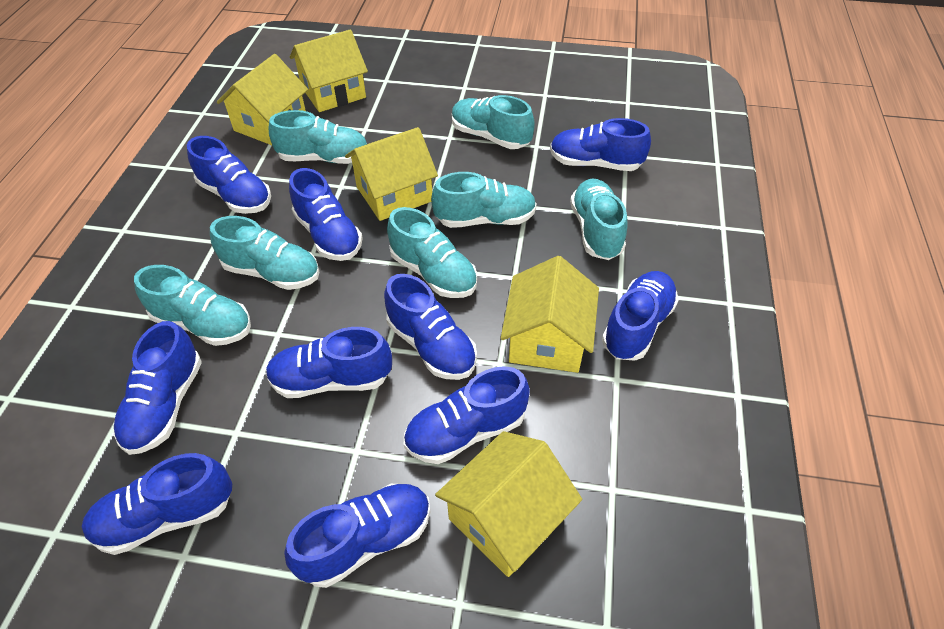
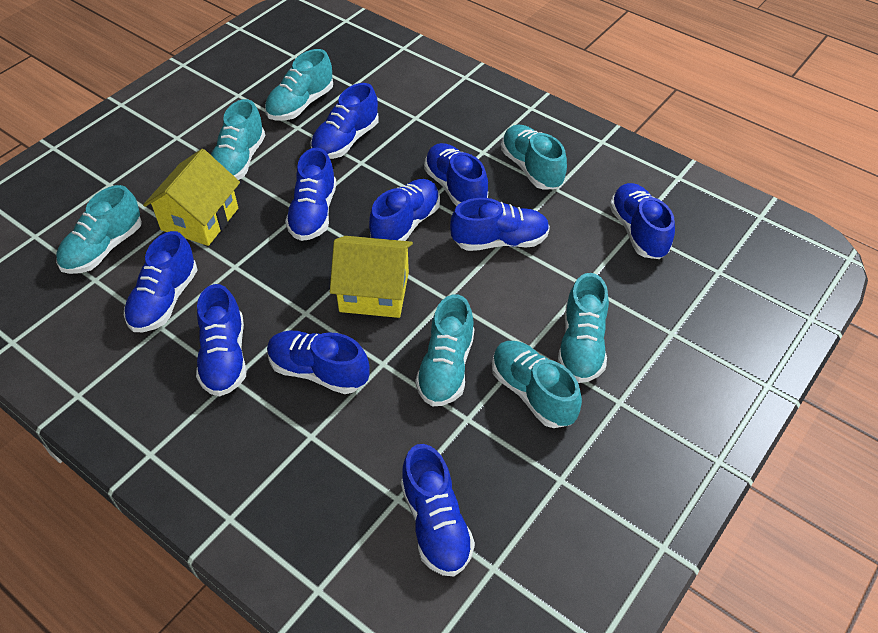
yellow house: [217,54,308,145] [290,30,368,112] [345,127,438,221] [435,431,582,577] [501,256,599,373] = 5 -> [143,149,240,246] [330,236,413,318] = 2

